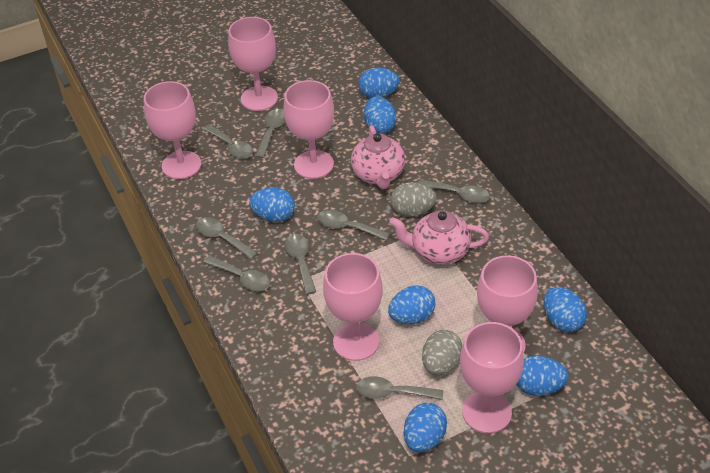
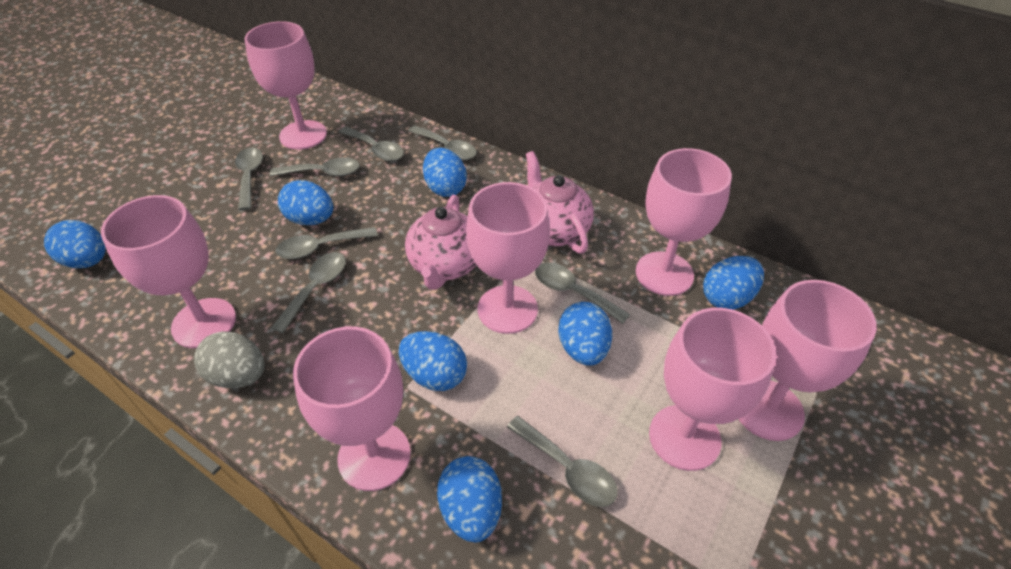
grey egg: [390,182,436,217] [422,330,462,375] = 2 -> [194,331,265,388] = 1
pink goblet: [144,81,201,179] [228,17,278,111] [284,80,334,179] [323,253,383,361] [460,322,524,433] [477,255,538,354] = 6 -> [101,195,236,348] [245,21,327,150] [293,326,411,491] [466,182,550,334] [636,148,732,296] [649,308,776,471] [739,280,877,441] = 7

